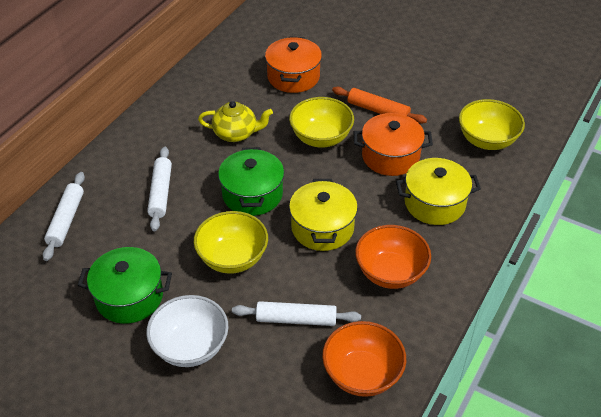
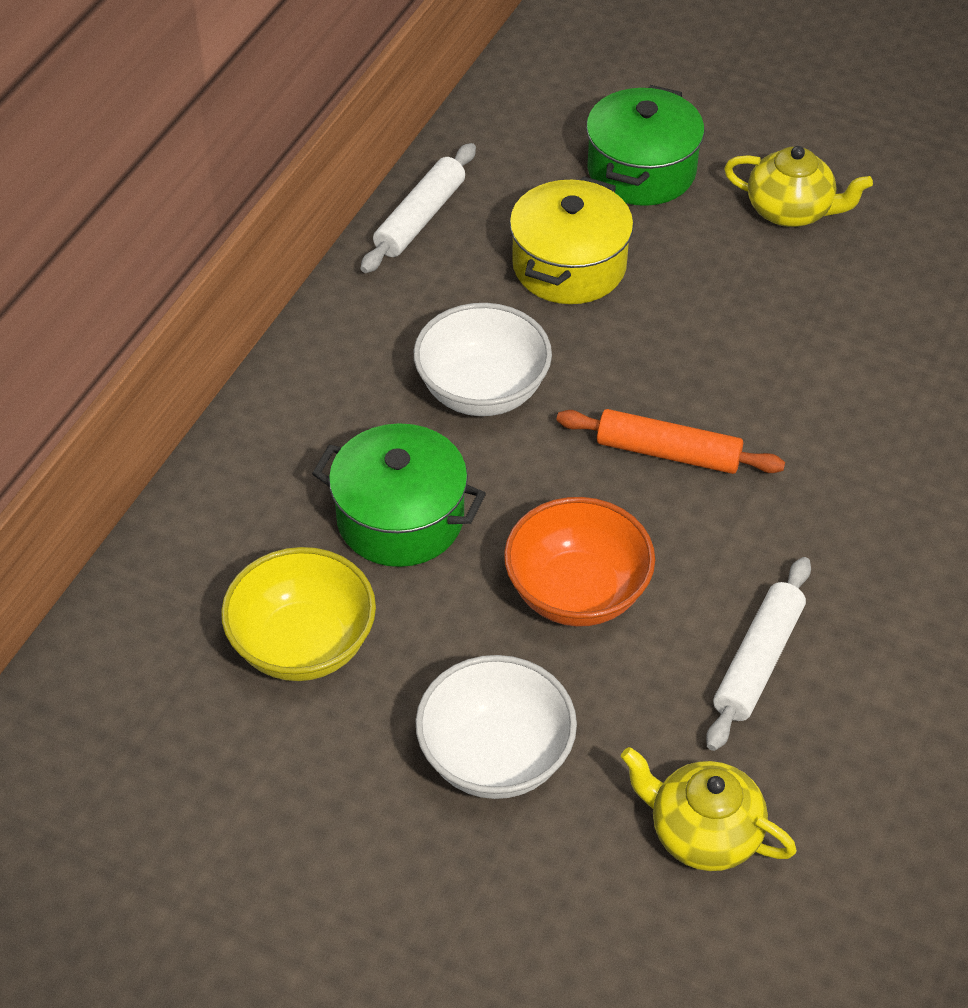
orange bowl: [322,321,406,397] [355,225,431,289] = 2 -> [504,497,655,627] = 1
orange pot: [265,36,322,93] [354,113,433,176] = 2 -> none = 0
white bowl: [146,295,228,367] = 1 -> [414,303,552,416] [415,655,577,799] = 2
white rolling pin: [43,172,85,261] [147,147,172,231] [232,301,361,326] = 3 -> [361,143,476,273] [706,557,811,751] = 2
yellow bowl: [194,211,268,274] [289,97,354,147] [459,99,525,150] = 3 -> [221,547,376,681] = 1
yellow pot: [289,179,358,251] [396,158,481,225] = 2 -> [509,176,634,304] = 1
yellow teapot: [198,101,273,142] = 1 -> [621,747,797,871] [724,146,873,227] = 2

